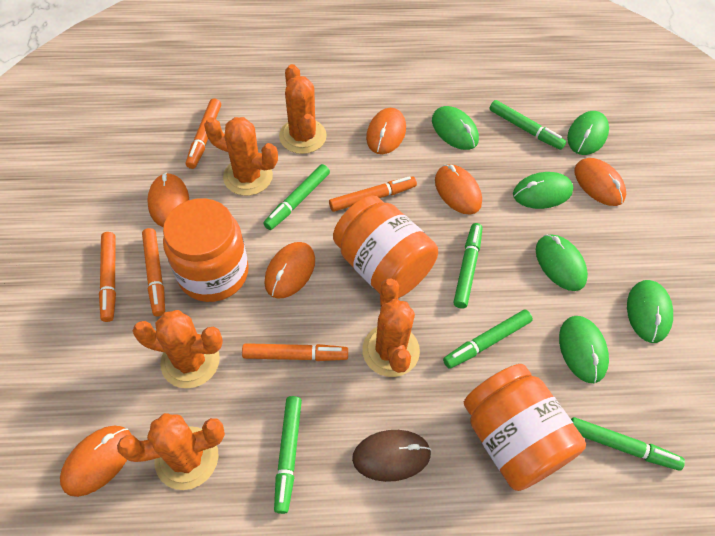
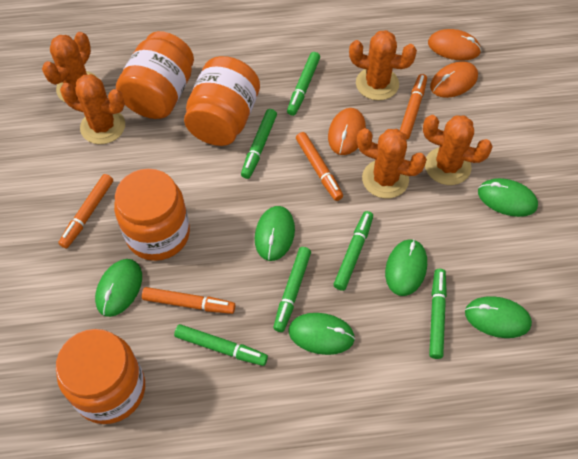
brown mouse: [352,430,431,482] = 1 -> none = 0
orange jar: [163,198,249,302] [333,195,438,298] [464,364,586,491] = 3 -> [56,329,145,424] [114,169,190,261] [116,31,194,119] [184,56,260,146] = 4
orange marker: [99,232,116,322] [142,228,165,316] [186,98,221,169] [242,343,348,361] [329,176,417,212] = 5 -> [58,174,113,249] [142,287,235,314] [296,132,343,201] [400,74,427,140] = 4
orange mouse: [60,426,132,497] [147,173,189,227] [264,242,315,299] [366,108,406,154] [435,164,482,214] [574,158,626,206] = 6 -> [328,108,366,155] [428,29,481,61] [430,61,478,98] = 3

